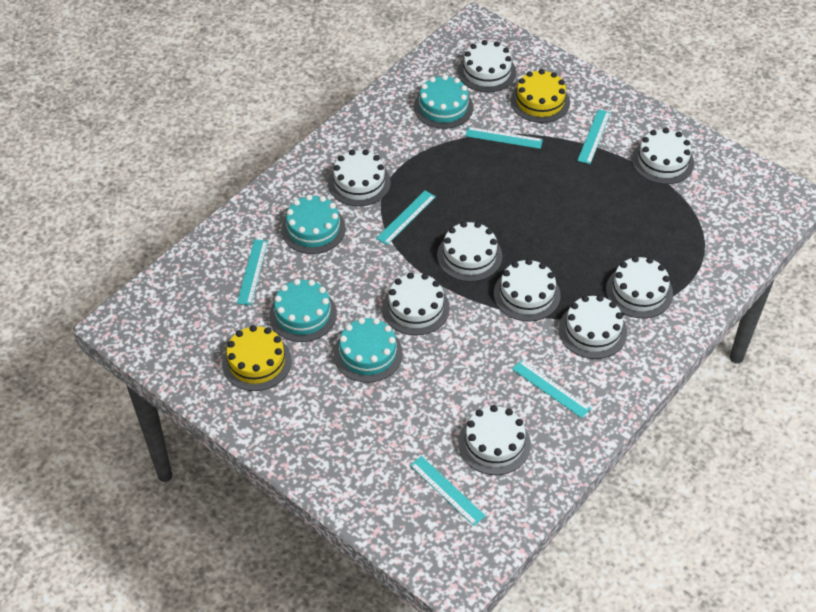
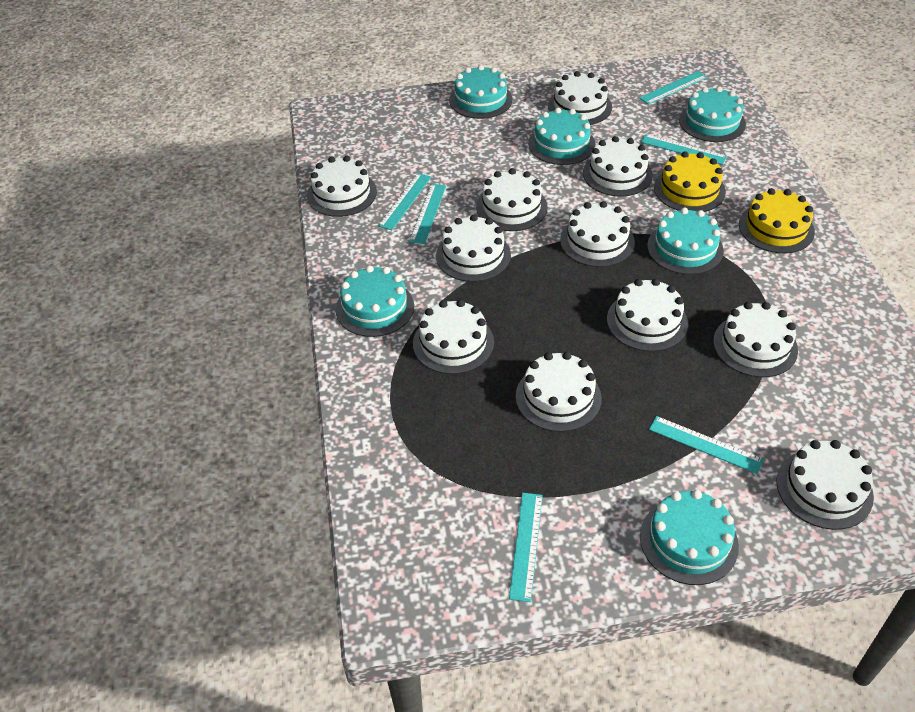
turquoise cake: [269,279,337,342] [281,195,346,254] [334,318,403,383] [414,75,473,129] = 4 -> [336,265,414,337] [449,65,512,119] [528,108,595,165] [640,490,739,585] [647,208,724,275] [679,86,746,142] = 6
white cake: [328,149,391,206] [382,272,450,335] [437,221,502,282] [458,40,516,92] [458,405,531,475] [494,259,561,322] [559,295,627,359] [606,256,673,318] [632,128,694,184] = 9 -> [307,156,377,217] [413,300,494,374] [436,215,511,282] [476,168,548,231] [516,352,602,432] [548,71,612,125] [560,201,635,267] [583,136,653,197] [607,279,688,352] [713,302,798,377] [776,440,874,530] = 11

